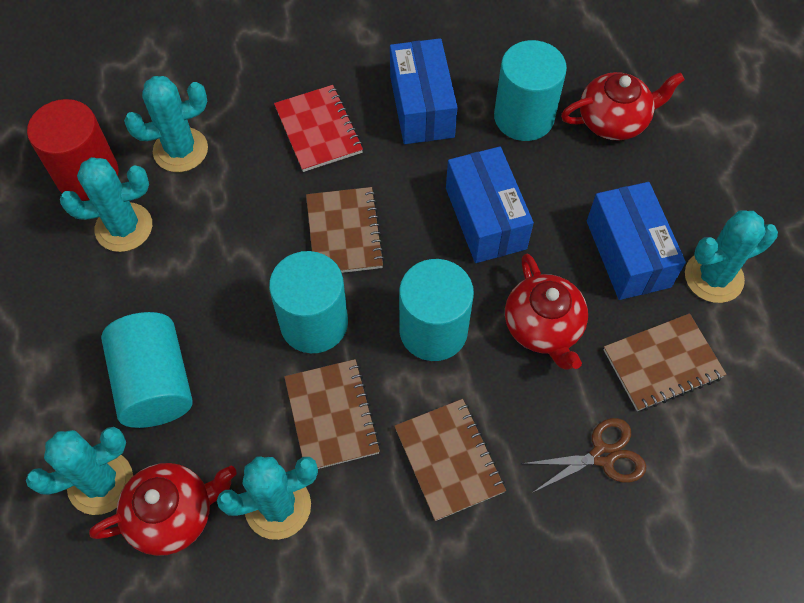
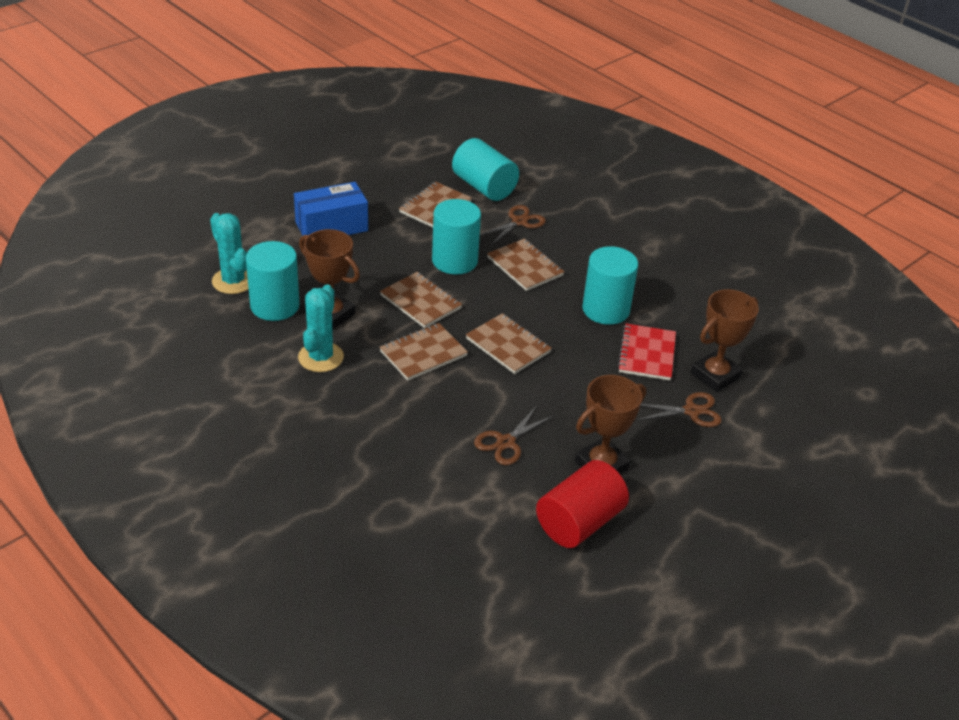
blue box: [390,38,458,144] [446,146,534,263] [587,182,686,300] = 3 -> [294,182,368,236] = 1
brown notebook: [284,359,381,469] [306,187,385,273] [394,399,506,521] [604,313,726,411] = 4 -> [380,272,462,328] [380,323,468,381] [399,182,472,228] [466,313,552,374] [487,238,565,291] = 5
brown scissors: [521,418,646,493] = 1 -> [474,407,553,465] [480,205,546,244] [637,392,722,427] = 3
brown trophy: none = 0 -> [299,229,360,330] [575,375,646,474] [691,289,759,392] = 3
red teapot: [89,463,237,556] [505,254,588,370] [561,72,685,141] = 3 -> none = 0
turquoise cactus: [26,427,133,515] [60,157,152,252] [124,76,208,172] [217,456,318,540] [685,210,778,303] = 5 -> [210,213,249,294] [298,284,344,372] = 2

